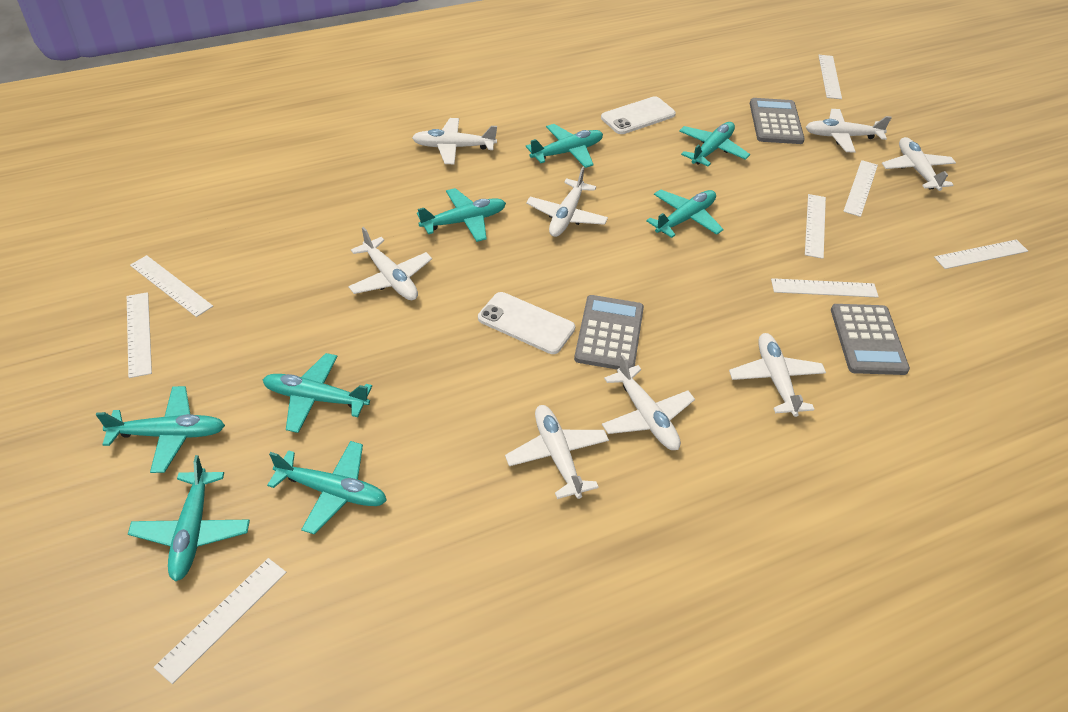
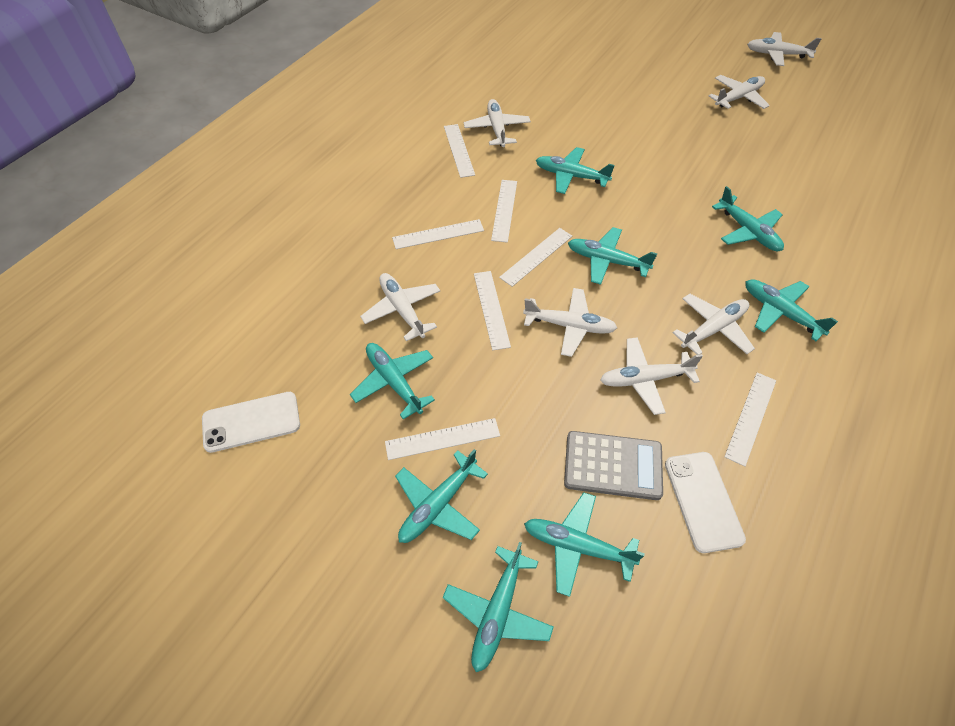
grey calculator: [574,295,644,369] [750,98,805,144] [831,304,910,375] = 3 -> [564,431,663,500] = 1
white plane: [348,227,432,300] [412,118,497,164] [505,405,609,499] [526,167,608,237] [602,355,695,450] [729,333,826,417] [806,109,892,153] [882,137,956,191] = 8 -> [360,273,440,341] [464,99,531,147] [523,288,617,357] [600,337,703,415] [673,294,755,355] [709,75,770,109] [747,32,822,66] = 7
white ruler: [127,292,152,378] [130,255,213,317] [154,558,286,684] [771,278,879,298] [805,194,826,259] [818,55,842,99] [843,160,878,217] [934,239,1028,269] = 8 -> [385,418,500,460] [392,219,484,249] [444,124,475,178] [474,271,511,350] [491,180,517,243] [499,228,572,287] [724,373,776,467] = 7

